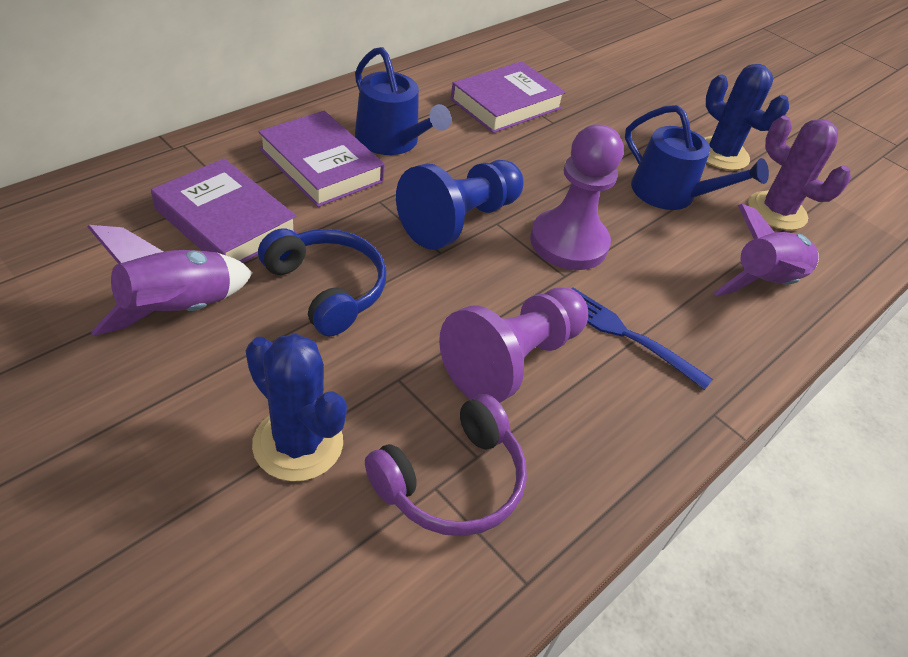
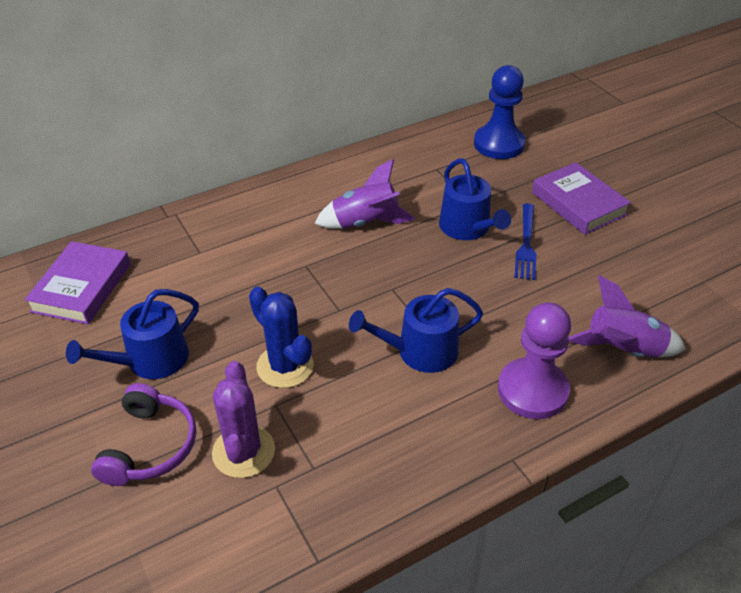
blue cactus: [246,333,347,482] [704,64,789,170] = 2 -> [249,286,314,388] = 1
blue headphones: [258,228,387,336] = 1 -> none = 0
blue watering can: [355,47,451,155] [625,105,769,210] = 2 -> [66,289,199,379] [349,288,483,373] [439,158,511,240] = 3
purple book: [151,158,297,263] [258,111,385,207] [451,61,566,133] = 3 -> [24,241,130,324] [532,162,631,235] = 2
purple pawn: [439,287,588,403] [530,125,623,270] = 2 -> [498,302,571,419] = 1

